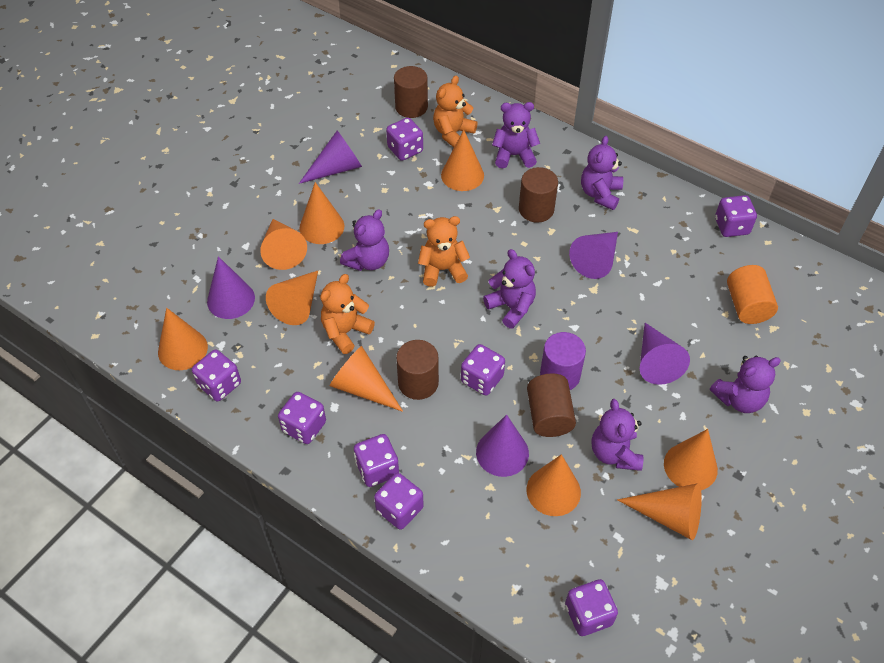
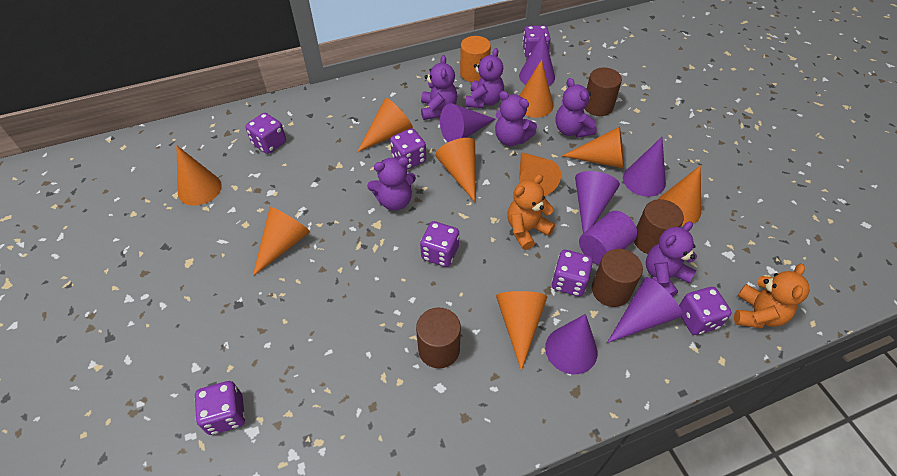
orange teddy bear: [320,274,375,354] [418,216,470,287] [433,75,478,147] = 3 -> [507,174,555,250] [734,264,809,328] = 2
purple cone: [207,256,255,319] [299,131,362,184] [476,414,529,477] [569,232,618,279] [640,323,690,385] = 5 -> [440,103,496,142] [519,32,555,86] [545,314,598,374] [575,171,620,233] [607,277,683,343] [623,137,666,197] = 6
purple dice: [192,349,241,401] [278,392,326,444] [354,434,399,487] [374,473,424,530] [386,118,423,161] [461,344,505,395] [565,579,618,636] [715,195,757,237] = 8 -> [195,381,245,435] [245,113,286,154] [390,128,426,170] [420,221,459,267] [522,25,551,58] [552,250,593,296] [679,287,732,335] = 7

